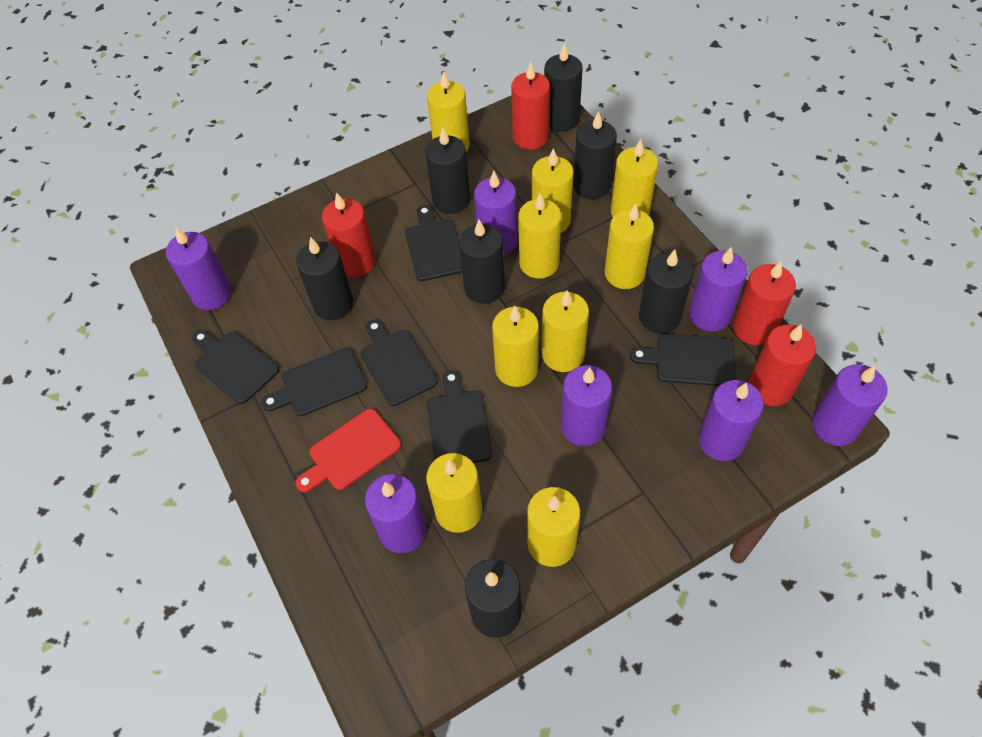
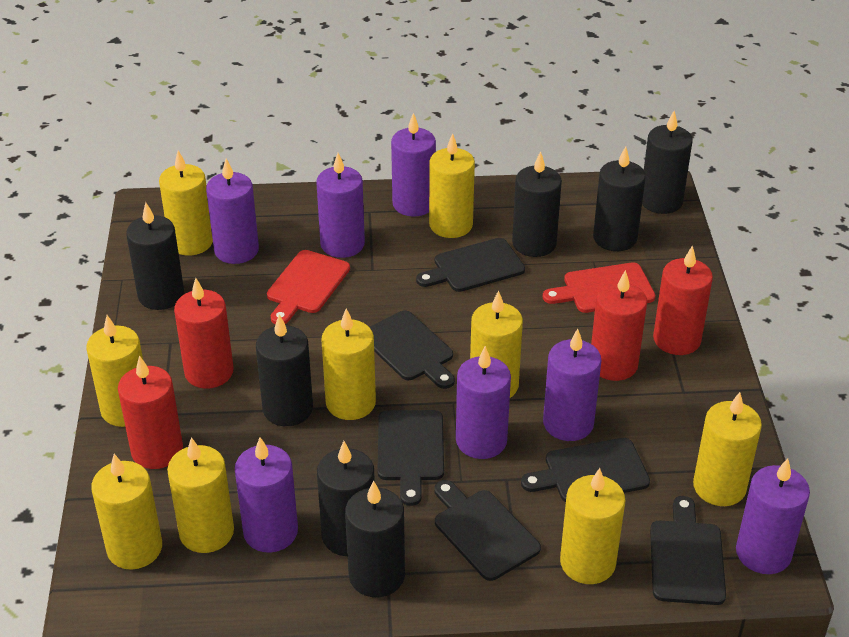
red cutting board: [295,409,401,493] = 1 -> [267,250,350,324] [543,262,656,313] = 2

